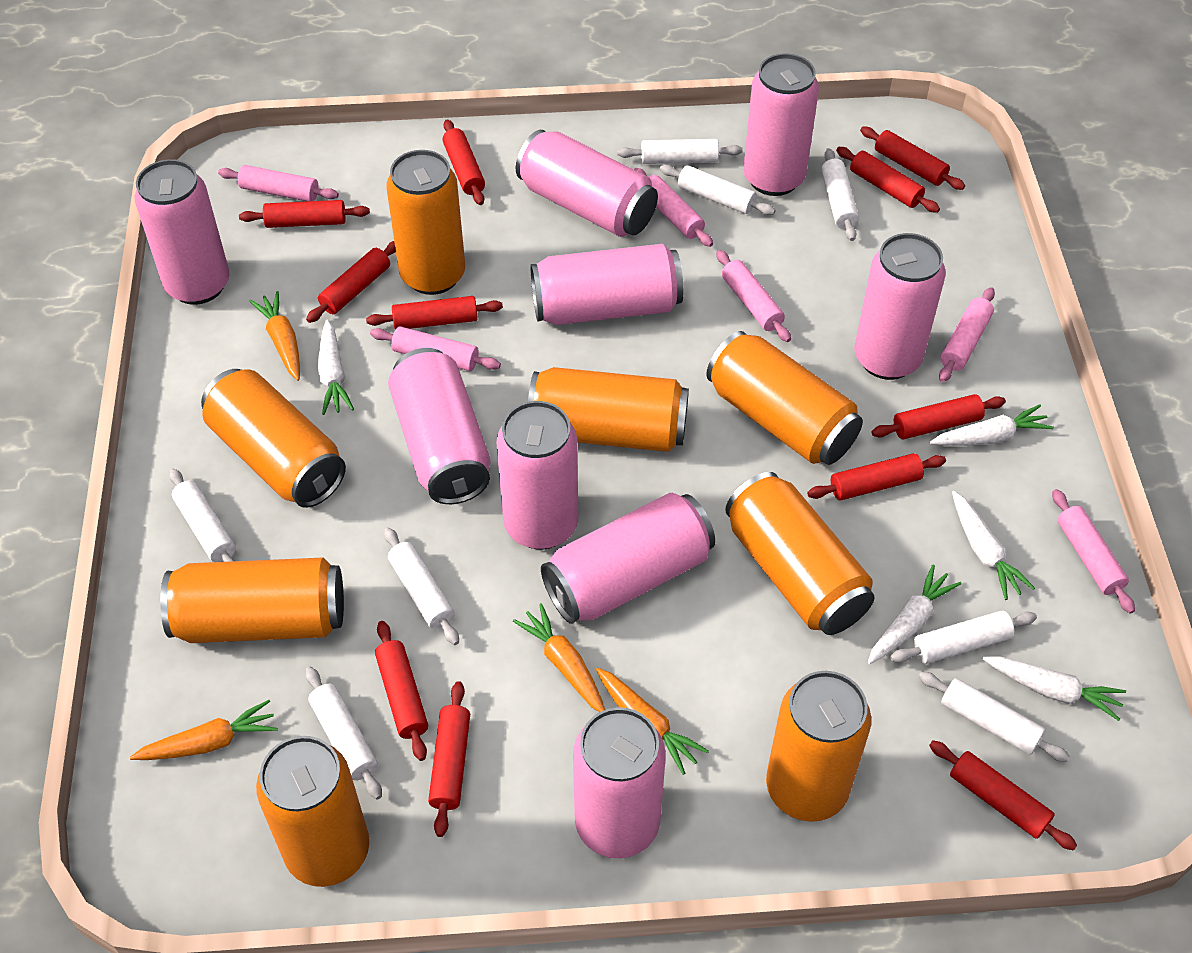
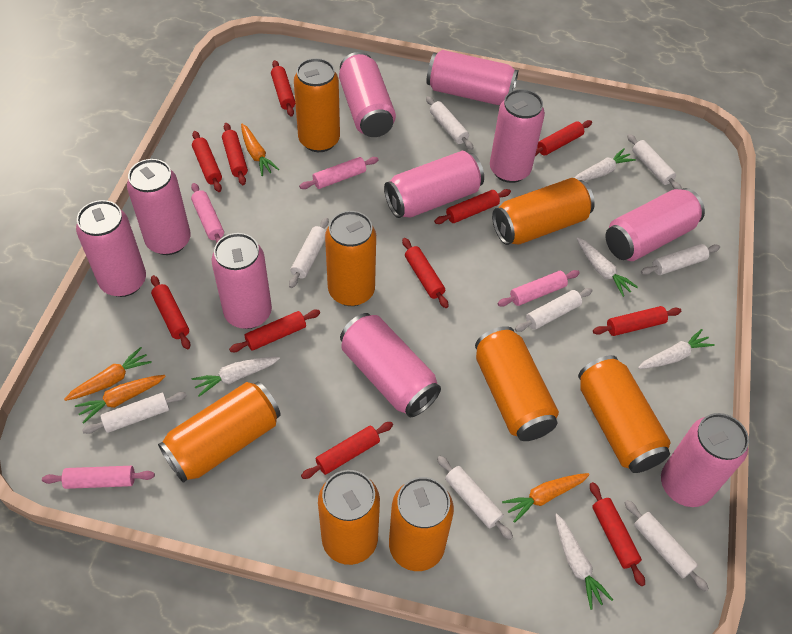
pink can: [135,159,229,305] [388,348,491,504] [497,401,578,550] [516,130,658,237] [531,244,683,325] [541,493,715,624] [573,707,666,858] [743,53,819,196] [854,233,946,380] = 9 -> [76,200,146,297] [127,159,191,255] [212,233,272,329] [339,52,396,137] [340,313,441,417] [384,151,484,218] [426,50,518,105] [490,89,545,183] [606,188,705,261] [661,413,749,507] = 10
pink rolling pin: [218,165,339,201] [370,326,501,371] [634,168,713,247] [716,250,791,342] [939,287,995,382] [1052,489,1135,614] = 6 -> [42,466,155,489] [191,183,224,243] [299,157,379,189] [498,270,580,307] = 4

